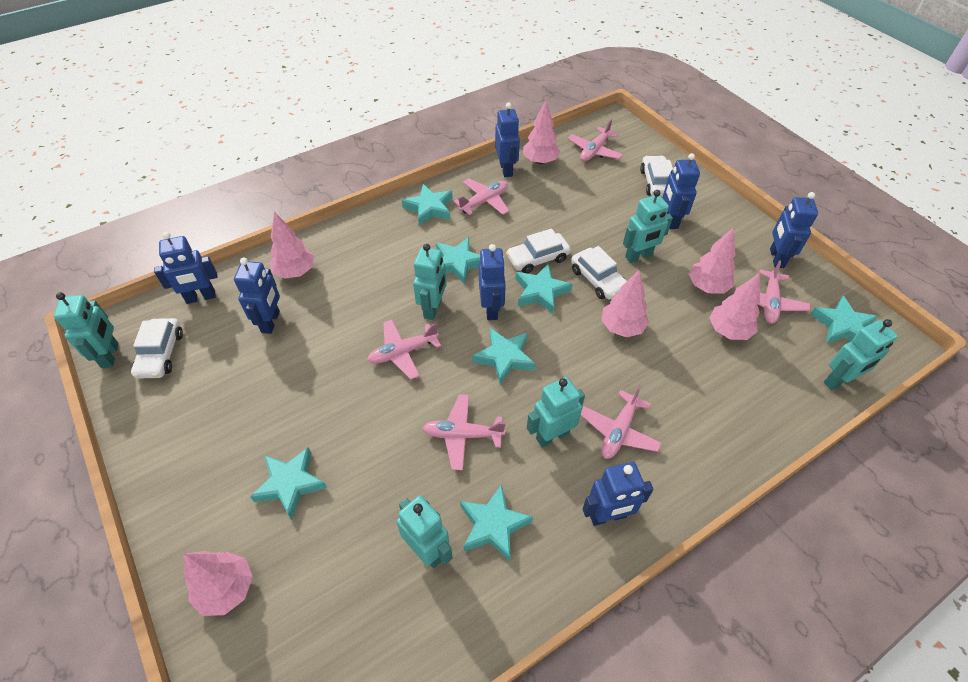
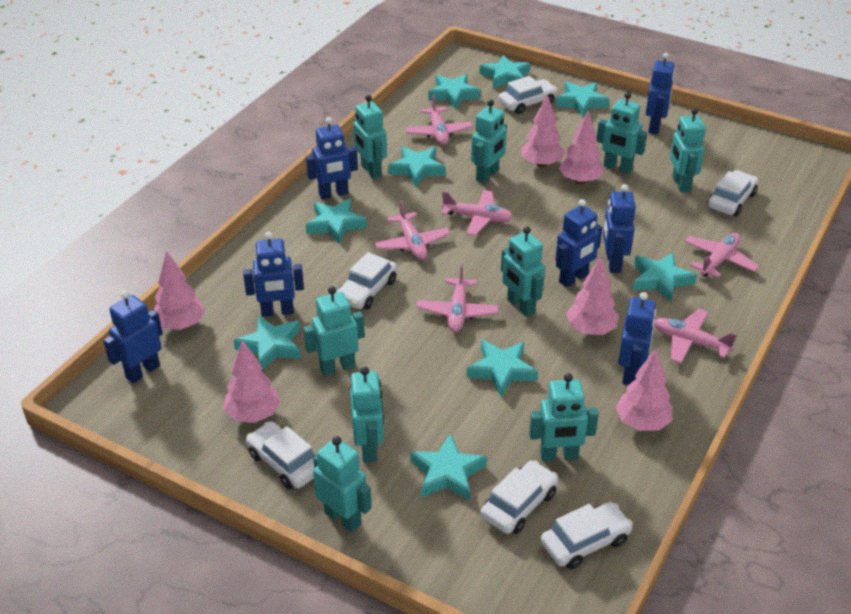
turquoise robot: [54,292,119,368] [397,496,453,568] [413,244,447,320] [527,377,585,448] [623,190,673,263] [824,319,898,391] = 6 -> [303,286,365,376] [313,436,372,532] [350,366,384,463] [353,95,387,179] [471,99,507,183] [501,226,545,317] [529,373,599,461] [596,92,647,174] [670,108,706,193] = 9
turquoise star: [250,447,327,520] [402,184,453,226] [436,237,480,285] [460,484,533,562] [472,328,535,385] [516,263,572,314] [810,296,878,344] = 7 -> [234,315,301,371] [306,198,367,244] [388,146,446,187] [410,434,487,501] [428,74,481,109] [466,340,538,397] [479,55,530,89] [556,81,610,117] [633,252,697,302] = 9
white car: [131,318,183,379] [506,228,571,273] [571,246,627,300] [640,156,673,197] = 4 -> [246,421,316,489] [336,252,397,309] [481,460,558,534] [498,76,558,114] [540,502,633,569] [707,170,758,216] = 6

